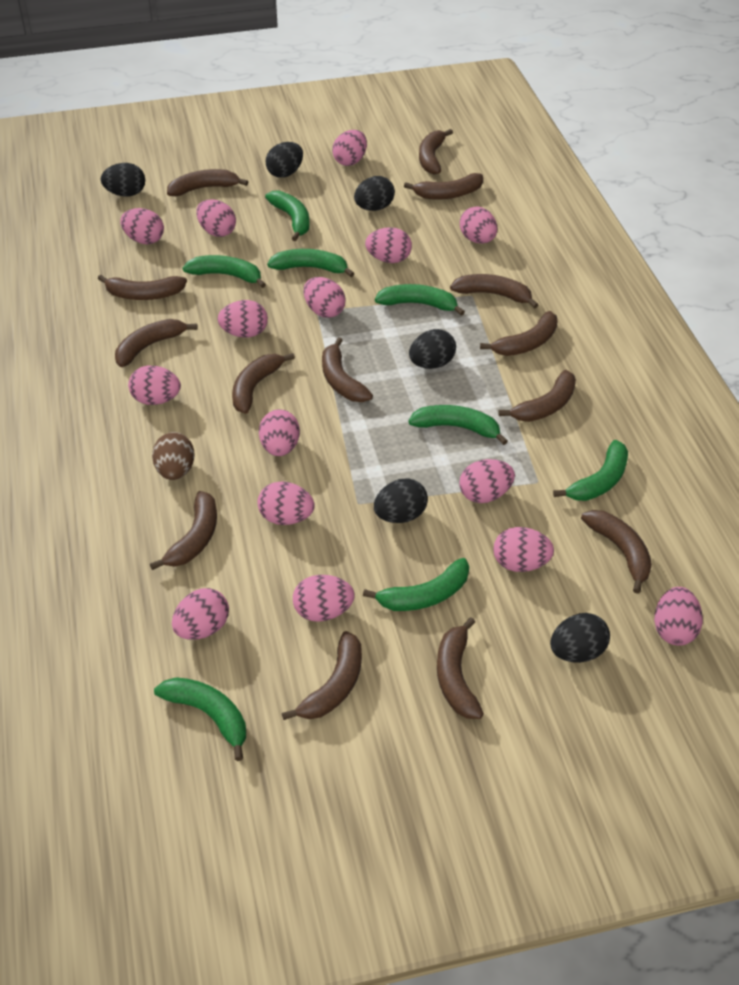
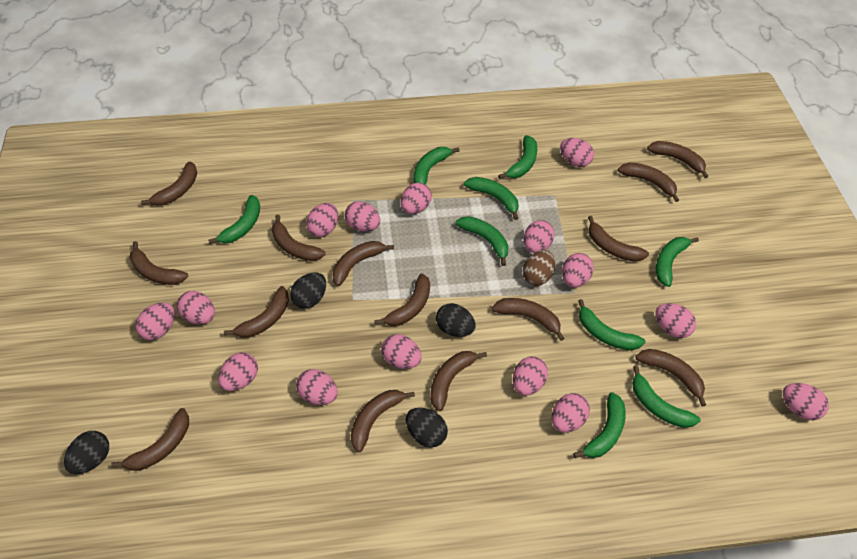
black egg: [101,163,145,196] [266,142,303,178] [354,176,395,211] [374,478,428,523] [409,329,456,369] [550,613,610,663] = 6 -> [64,431,109,474] [290,273,326,309] [406,408,448,448] [436,303,475,337] = 4
green banana: [154,677,246,761] [183,255,266,288] [265,191,310,241] [267,249,355,277] [363,558,469,611] [375,284,465,316] [408,405,508,445] [553,440,628,501] = 8 -> [208,195,260,244] [414,147,460,185] [456,216,508,266] [464,177,519,220] [498,135,537,179] [573,392,625,458] [578,299,645,350] [632,365,701,428] [656,237,699,287] = 9

